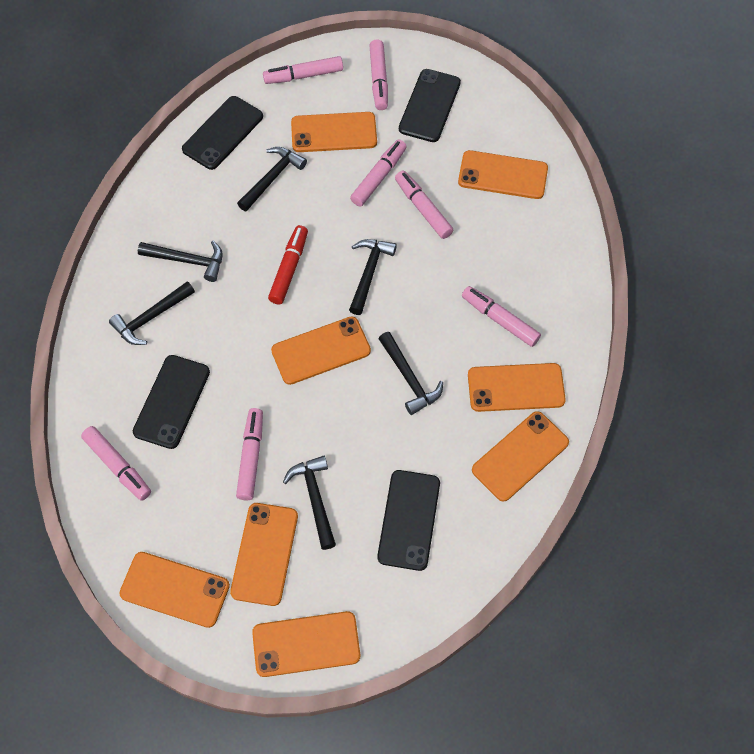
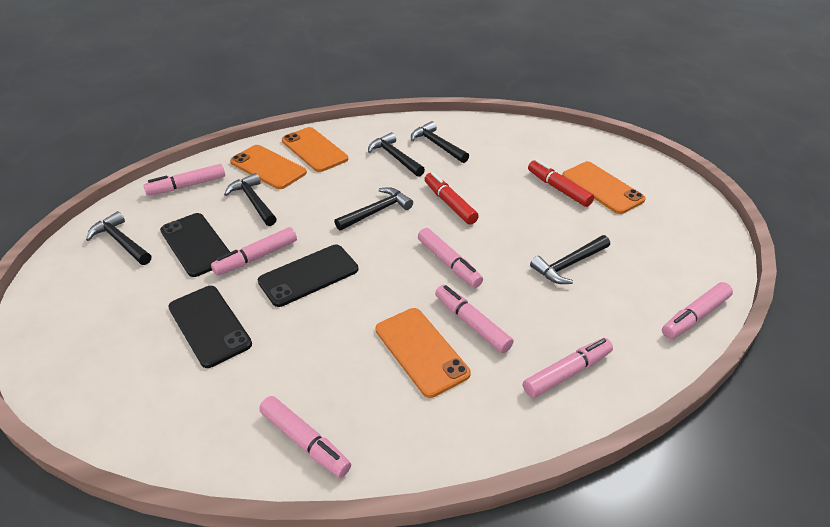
black phone: [133,355,210,449] [182,96,263,170] [377,470,440,571] [399,69,461,142] = 4 -> [160,213,230,277] [168,286,252,368] [258,245,358,307] = 3
orange phone: [119,552,230,628] [230,503,298,606] [252,611,360,677] [271,316,371,385] [291,112,377,152] [458,150,548,199] [468,363,566,412] [472,411,569,502] = 8 -> [230,145,307,189] [282,127,348,172] [375,308,471,398] [562,162,646,214] = 4
red marker: [268,225,308,305] = 1 -> [425,172,479,225] [528,160,594,207] = 2

